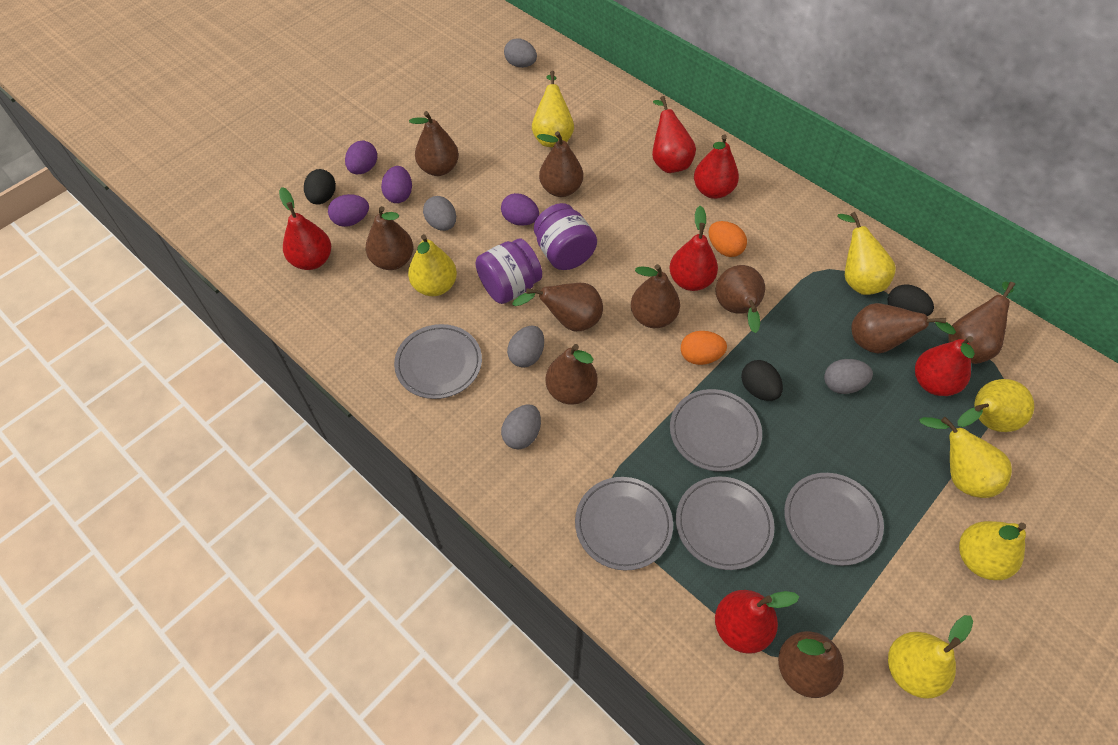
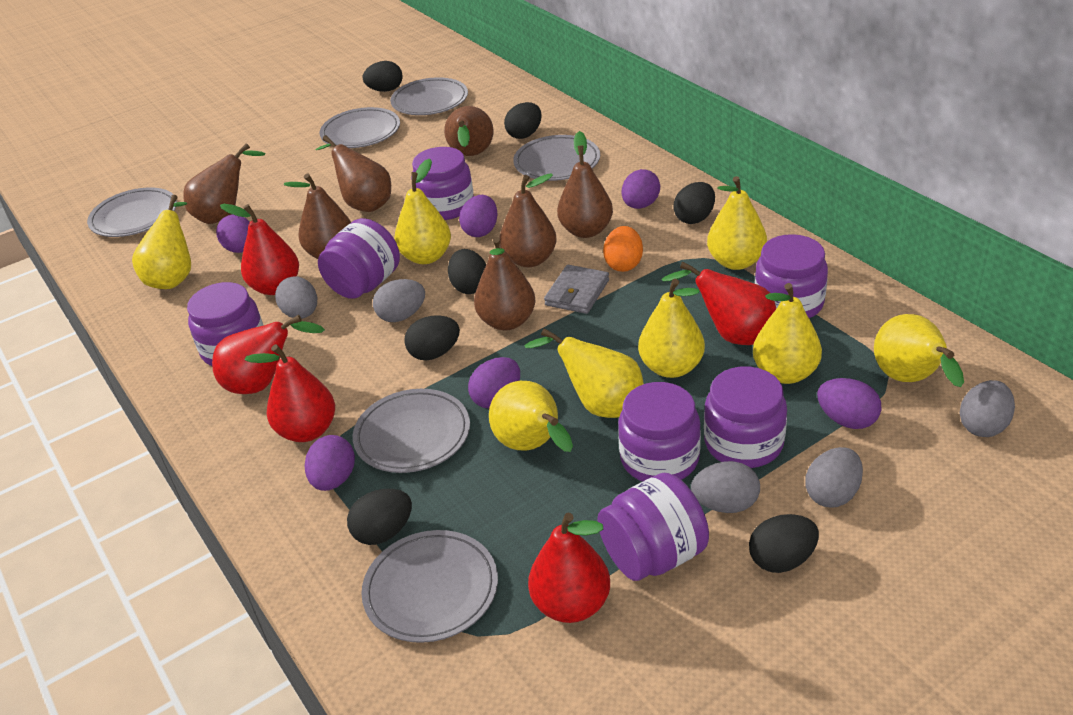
black egg: [304,169,336,204] [741,360,783,401] [888,284,934,316] = 3 -> [347,489,412,545] [363,61,403,92] [404,315,460,360] [448,249,486,294] [504,102,542,139] [673,182,715,224] [749,514,819,573] = 7
brown pear: [366,206,413,270] [409,111,459,176] [512,283,603,331] [537,131,583,197] [546,344,598,405] [631,264,680,328] [716,265,765,333] [778,631,844,698] [852,303,956,354] [949,281,1015,364] = 10 -> [183,143,265,224] [284,173,351,259] [315,135,391,212] [444,106,494,156] [474,237,536,330] [499,173,557,267] [557,131,613,238] = 7
grey plate: [394,324,482,399] [575,477,673,570] [670,389,762,472] [676,477,775,570] [784,473,884,566] = 5 -> [87,188,177,237] [320,107,400,148] [353,389,470,473] [361,530,498,643] [390,77,468,115] [513,135,600,181] = 6
grey wallet: none = 0 -> [544,265,609,314] = 1
orange egg: [681,331,727,365] [709,221,747,257] = 2 -> [603,226,643,272] = 1
purple egg: [328,194,369,227] [345,140,377,174] [381,166,412,203] [501,193,539,226] = 4 -> [216,214,250,253] [305,435,355,491] [459,195,498,237] [468,357,520,408] [622,169,660,209] [817,378,881,429] = 6
purple jar: [476,239,542,304] [534,203,597,270] = 2 -> [187,282,264,366] [318,218,400,299] [411,147,474,220] [597,473,709,581] [618,382,701,481] [704,367,787,468] [755,234,828,318] = 7
red pear: [279,187,331,270] [652,96,696,173] [669,206,718,291] [694,134,739,199] [715,590,799,654] [915,336,975,396] = 6 -> [212,315,325,394] [220,204,299,295] [245,344,335,442] [528,513,610,623] [662,261,776,345] = 5
yellow pear: [408,234,457,296] [532,71,574,147] [837,212,896,295] [888,615,973,699] [919,417,1012,498] [957,379,1034,432] [959,521,1026,580] = 7 -> [132,195,191,289] [394,159,451,264] [489,381,573,452] [524,328,644,418] [638,279,705,378] [707,176,767,270] [753,283,822,384] [874,314,964,387] = 8

